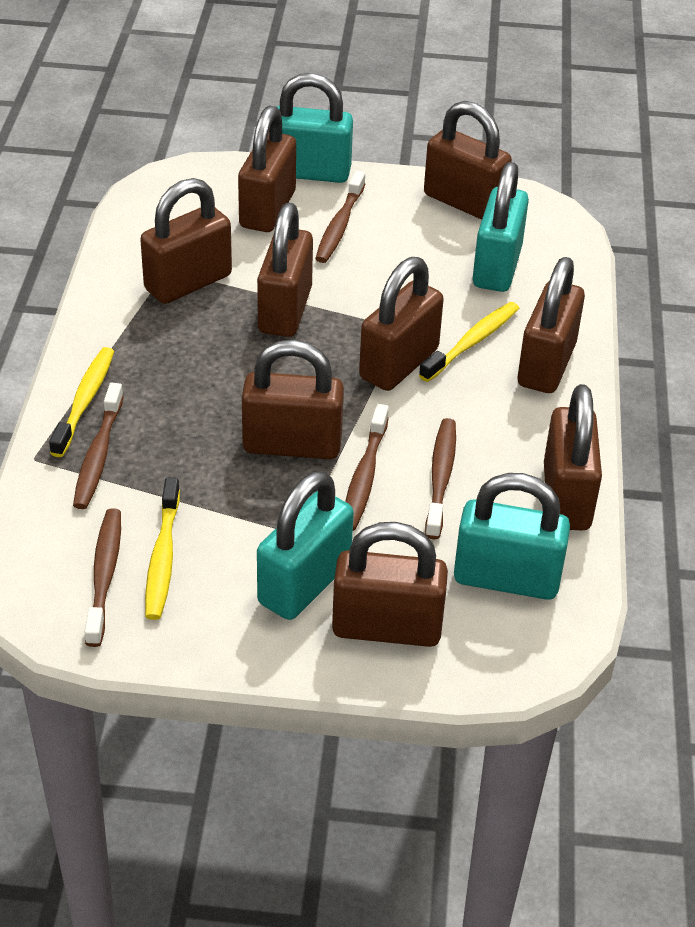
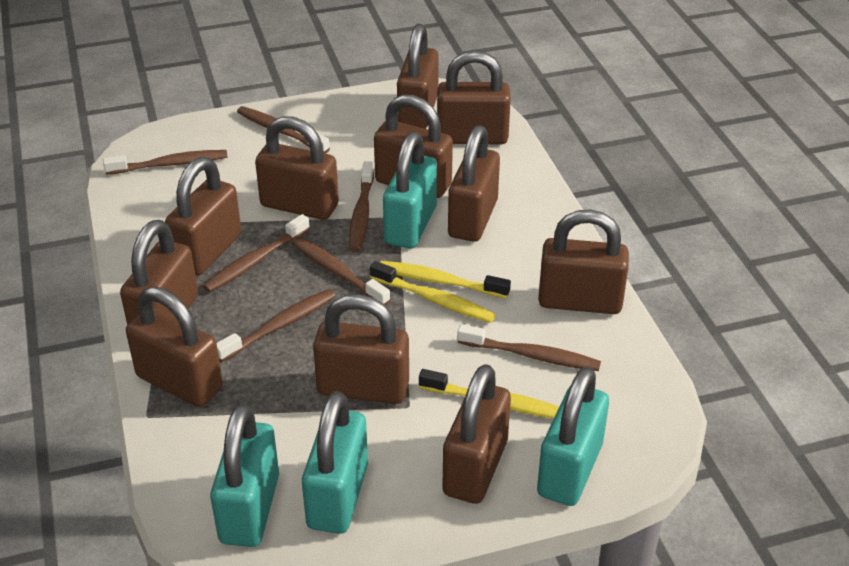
brown padlock: [140,178,232,304] [238,105,296,232] [242,340,344,459] [257,203,313,337] [332,522,448,647] [359,257,444,391] [424,101,512,220] [518,257,585,393] [544,384,602,531] = 9 -> [120,220,198,325] [126,287,223,407] [165,157,241,276] [255,116,339,220] [313,294,409,404] [374,95,453,198] [397,24,439,129] [437,51,511,144] [442,364,511,504] [448,125,500,242] [538,209,629,314] = 11
brown toothbrush: [73,383,124,509] [85,508,121,647] [315,171,365,263] [345,404,389,531] [425,418,456,539] = 5 -> [103,150,228,175] [203,214,310,292] [217,289,336,362] [237,106,330,154] [291,237,390,306] [349,161,374,252] [457,324,601,371] = 7

